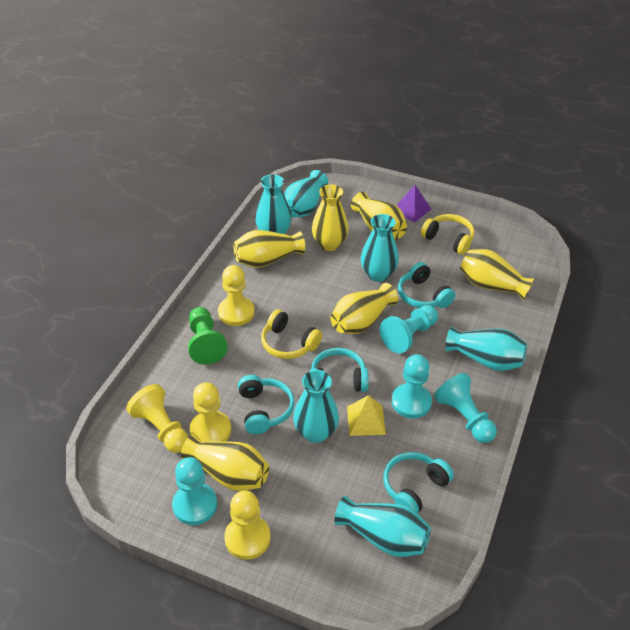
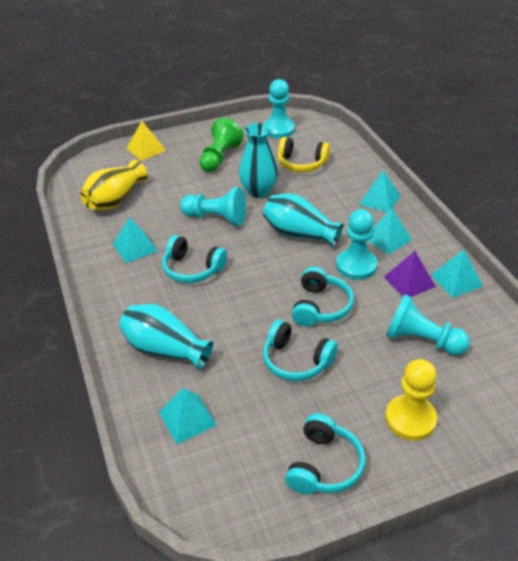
turquoise pyramid: none = 0 -> [113,217,158,263] [159,388,217,444] [359,170,400,213] [367,209,412,255] [431,250,483,298] = 5
turquoise vase: [255,174,292,234] [284,170,328,217] [293,370,339,443] [334,495,431,557] [361,214,399,282] [445,326,527,371] = 6 -> [119,304,213,370] [239,123,278,198] [263,194,343,247] = 3
yellow headphones: [261,309,322,359] [421,214,475,255] = 2 -> [278,137,330,172] = 1
yellow pawn: [126,384,188,453] [190,382,231,442] [218,265,255,326] [224,491,271,560] = 4 -> [385,359,437,441] = 1
yellow vase: [181,434,269,491] [234,230,305,268] [312,185,349,251] [330,283,398,334] [351,192,407,239] [460,249,534,300] = 6 -> [80,160,147,210] = 1

